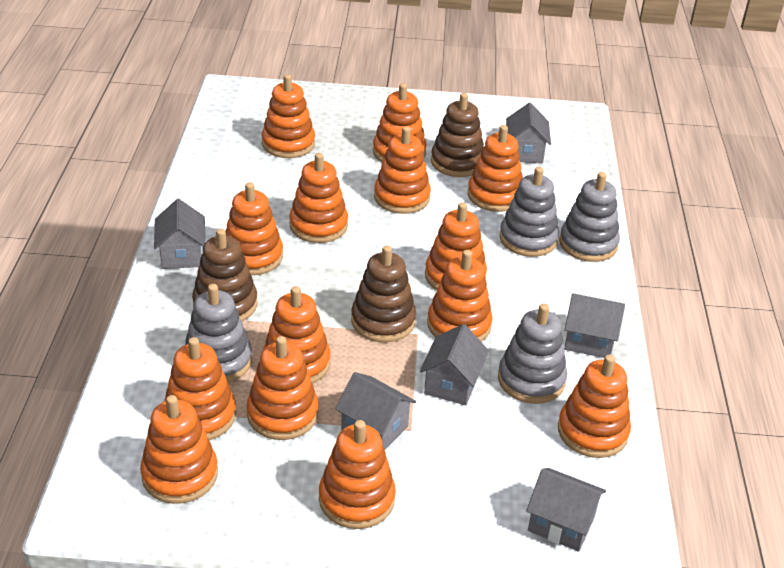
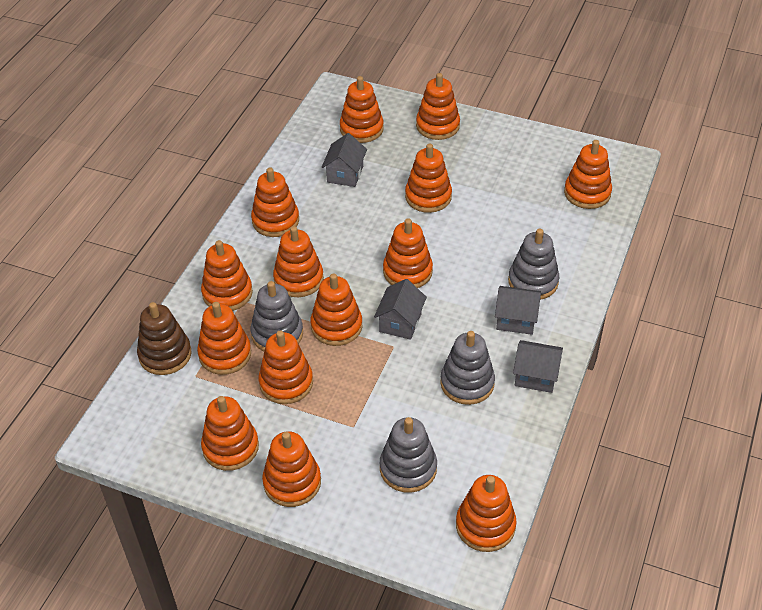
brown stacking toy: [192,229,258,321] [351,245,416,342] [431,93,484,177] = 3 -> [137,302,191,375] = 1
grey house: [154,199,206,269] [335,372,416,449] [420,324,489,405] [506,103,551,163] [526,468,606,552] [564,293,625,358] = 6 -> [322,133,367,187] [374,279,427,340] [495,286,541,335] [513,340,563,393] = 4

